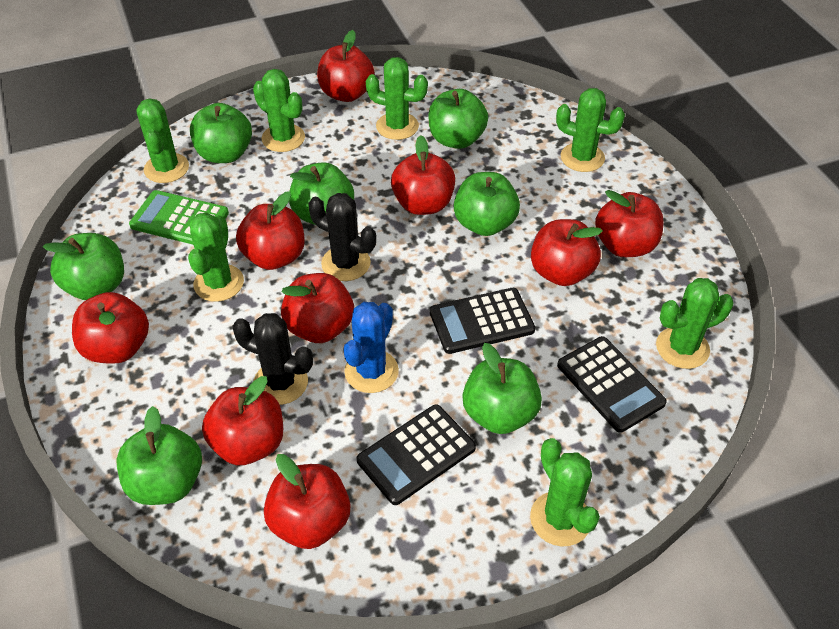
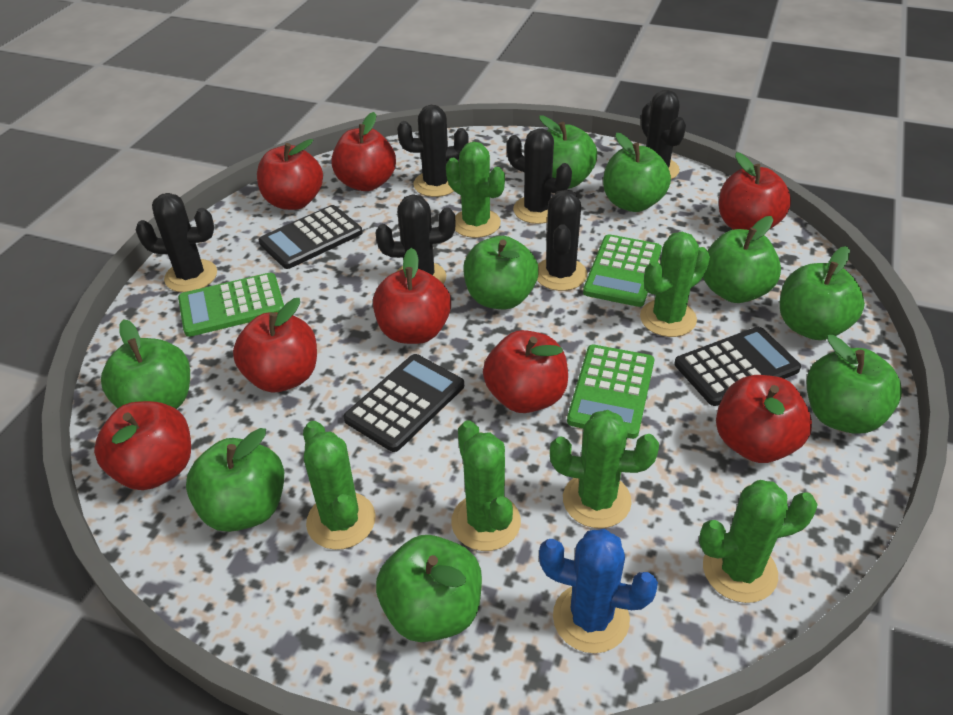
black cactus: [232,313,313,405] [308,193,376,281] = 2 -> [136,193,217,292] [376,194,456,284] [397,105,469,197] [507,129,572,224] [537,190,587,291] [641,90,686,179] = 6
green apple: [43,233,124,300] [117,406,202,505] [190,103,252,163] [289,162,354,225] [428,89,488,149] [454,172,520,236] [463,343,542,434] = 7 -> [101,319,190,409] [186,428,284,532] [376,535,482,642] [463,236,539,309] [539,116,597,189] [603,133,671,212] [703,216,781,303] [780,246,865,340] [807,335,902,434] = 9
green cactus: [137,98,189,183] [188,212,244,302] [253,69,305,152] [366,57,428,140] [530,438,600,547] [556,88,625,172] [656,278,734,369] = 7 -> [303,421,375,550] [446,142,505,238] [451,420,521,551] [550,410,659,528] [640,232,710,337] [699,480,818,603] = 6
green calculator: [129,190,229,245] = 1 -> [178,273,284,337] [567,345,654,439] [583,234,662,307] = 3
red apple: [72,292,149,364] [202,376,283,465] [236,191,305,270] [264,454,350,549] [281,273,354,343] [317,30,375,102] [391,135,455,215] [531,219,603,286] [595,190,664,257] = 9 -> [94,401,191,490] [233,298,317,392] [257,139,323,210] [331,112,396,191] [373,248,451,344] [483,330,568,413] [716,375,812,463] [719,152,791,230] = 8

